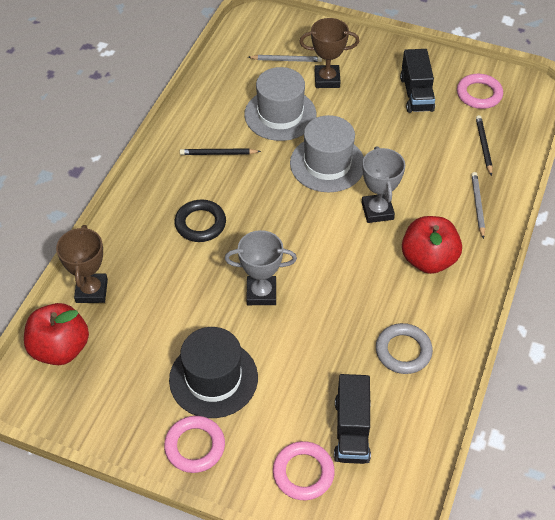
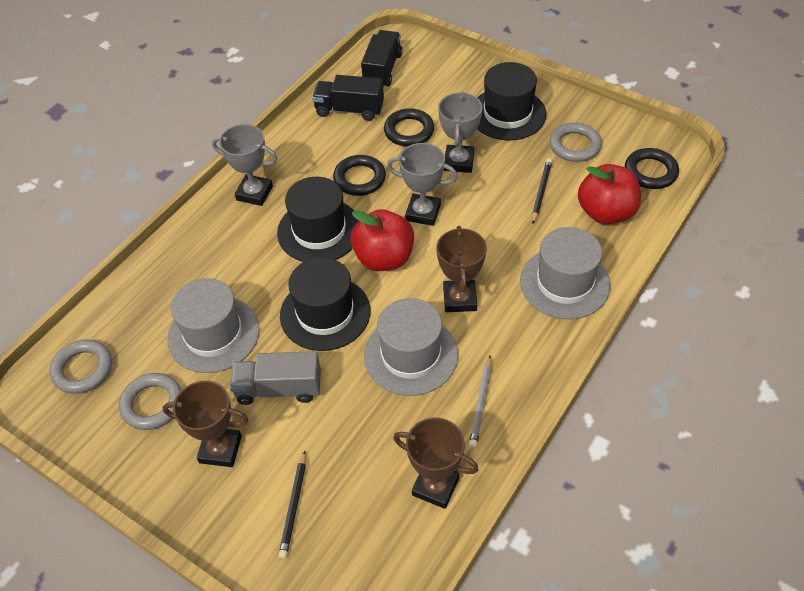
black hat: [169,327,258,418] = 1 -> [277,177,359,262] [280,257,370,351] [477,62,547,140] = 3
black ring: [175,200,226,242] = 1 -> [333,155,386,196] [384,108,434,147] [625,148,679,189] = 3
brown trophy: [56,225,108,303] [299,18,359,88] = 2 -> [162,381,249,467] [393,418,479,509] [436,226,487,312] = 3
grey hat: [244,67,316,141] [290,115,364,192] = 2 -> [167,278,260,373] [364,298,458,396] [520,227,611,319] = 3
grey pencil: [248,55,322,62] [471,172,485,239] = 2 -> [469,356,491,448] = 1
grey ring: [376,323,433,374] = 1 -> [50,340,112,394] [119,373,182,430] [549,122,602,162] = 3
grey trophy: [225,230,297,305] [362,146,405,223] = 2 -> [212,124,277,206] [387,143,458,226] [438,91,482,173] = 3
grey truck: none = 0 -> [230,351,321,405] = 1
pink ring: [164,416,225,473] [273,441,335,500] [457,74,503,109] = 3 -> none = 0

